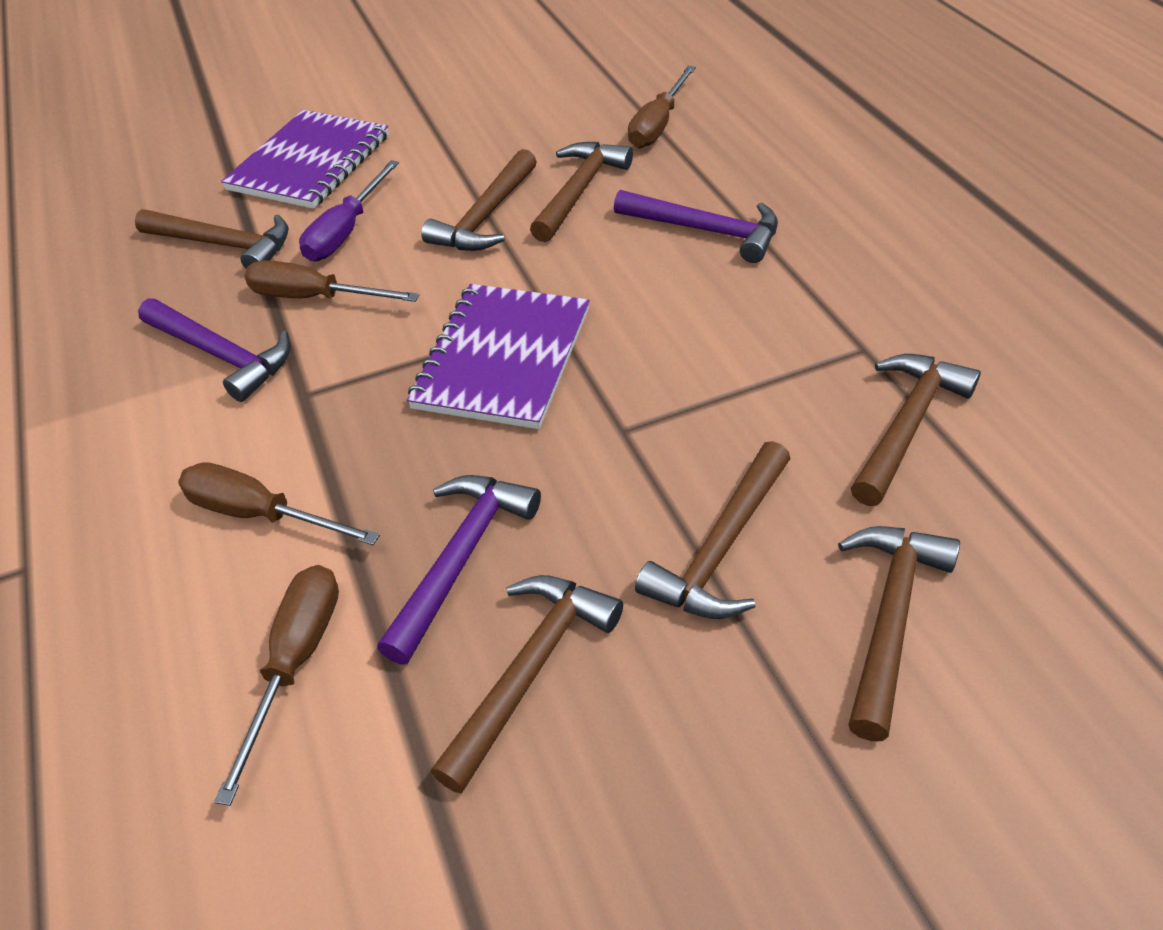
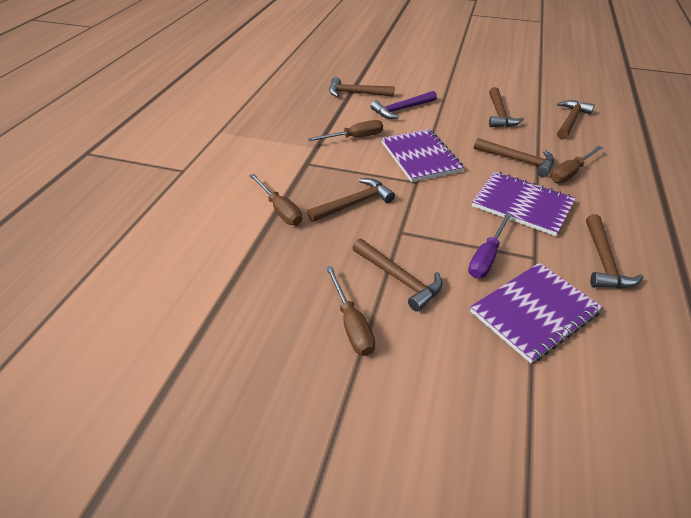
purple hammer: [138,298,291,402] [377,475,541,665] [614,190,778,263] = 3 -> [371,91,437,119] = 1
purple notebook: [221,110,389,209] [407,284,590,429] = 2 -> [381,129,464,182] [470,263,603,363] [472,172,576,236] = 3

